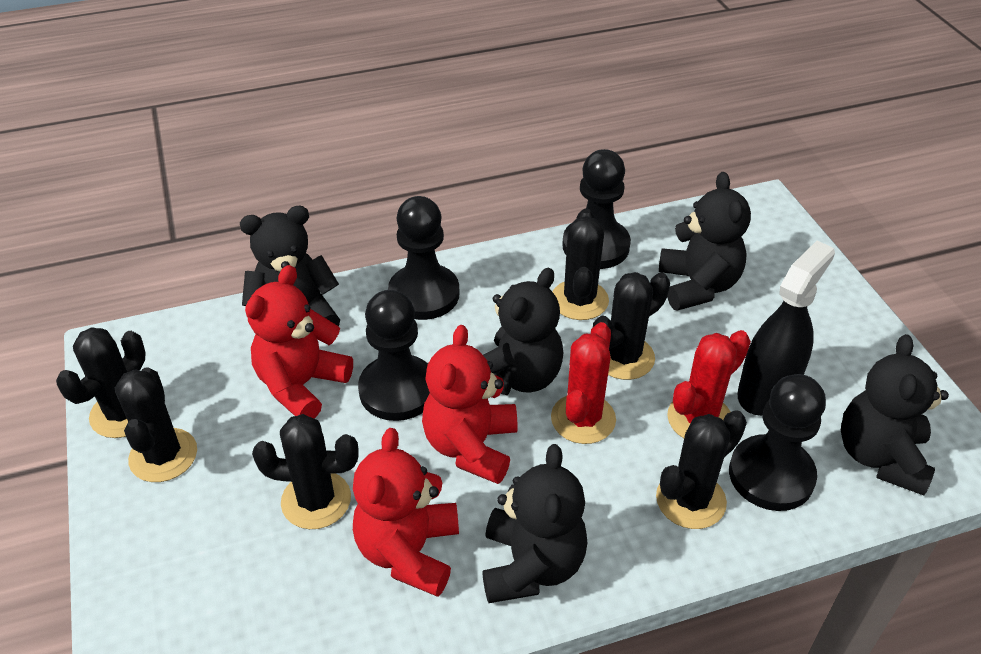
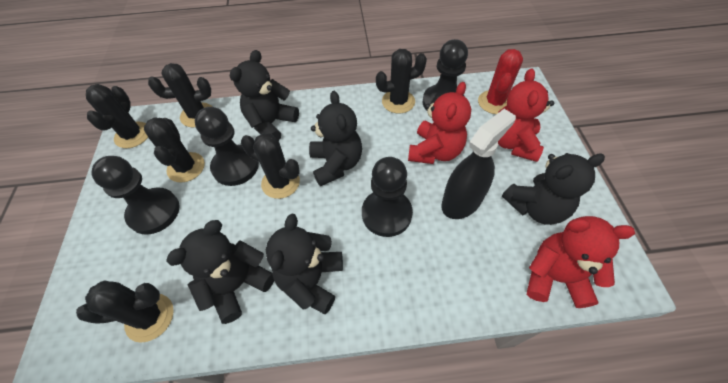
red cactus: [551,322,616,444] [667,330,751,438] = 2 -> [478,49,523,114] = 1

